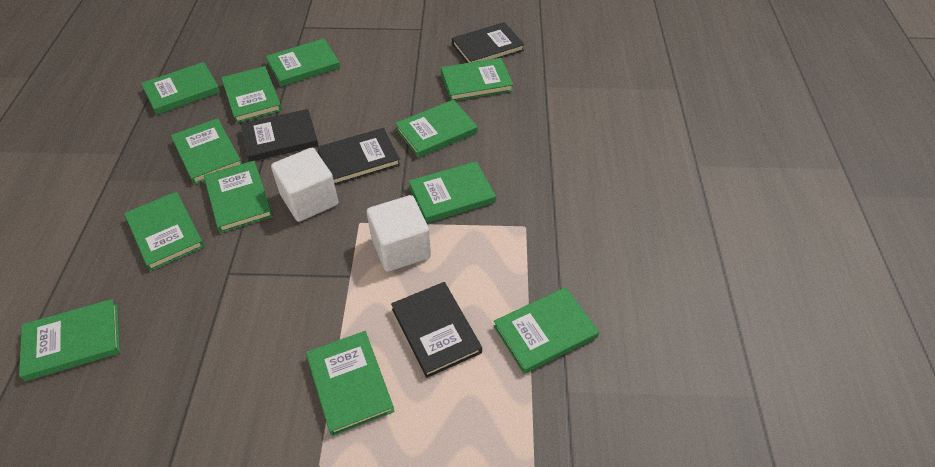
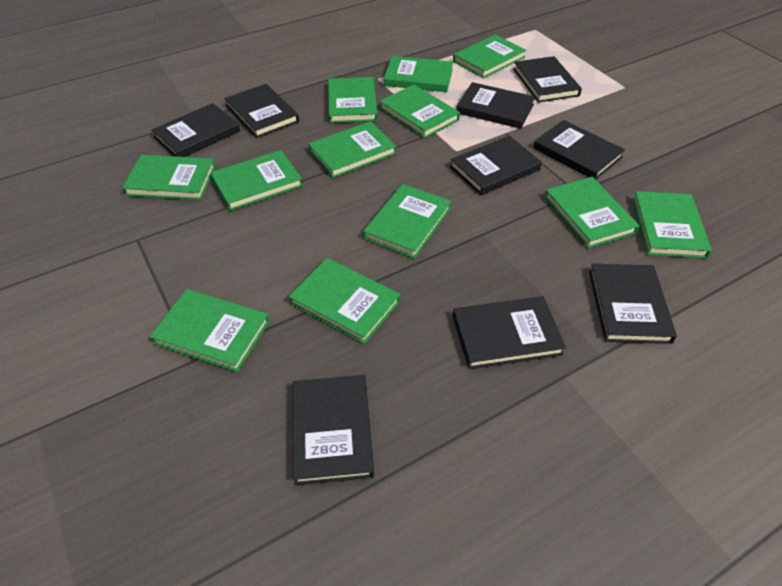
black book: [241,109,319,162] [317,128,400,185] [391,282,482,378] [452,22,525,63] = 4 -> [151,103,240,157] [224,84,299,138] [293,375,374,485] [450,136,542,195] [453,296,566,369] [456,82,535,129] [513,56,582,103] [533,120,625,180] [589,264,677,344] = 9
white cube: [271,148,339,222] [367,195,431,272] = 2 -> none = 0

